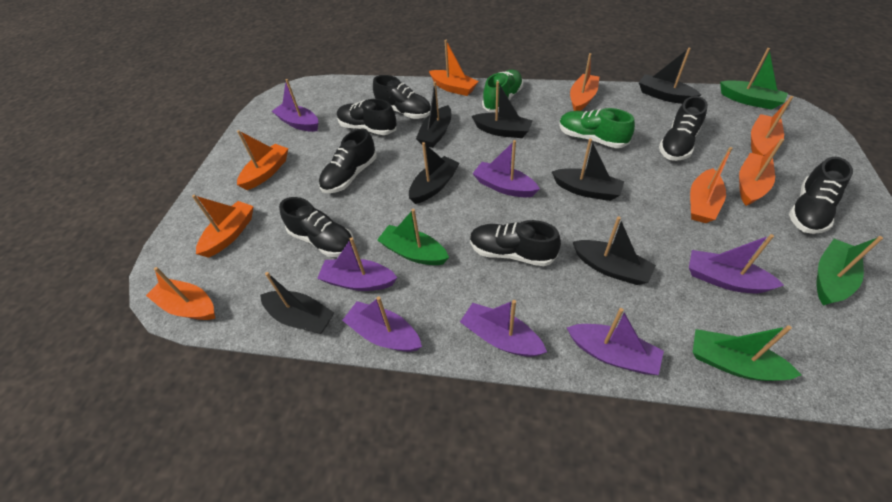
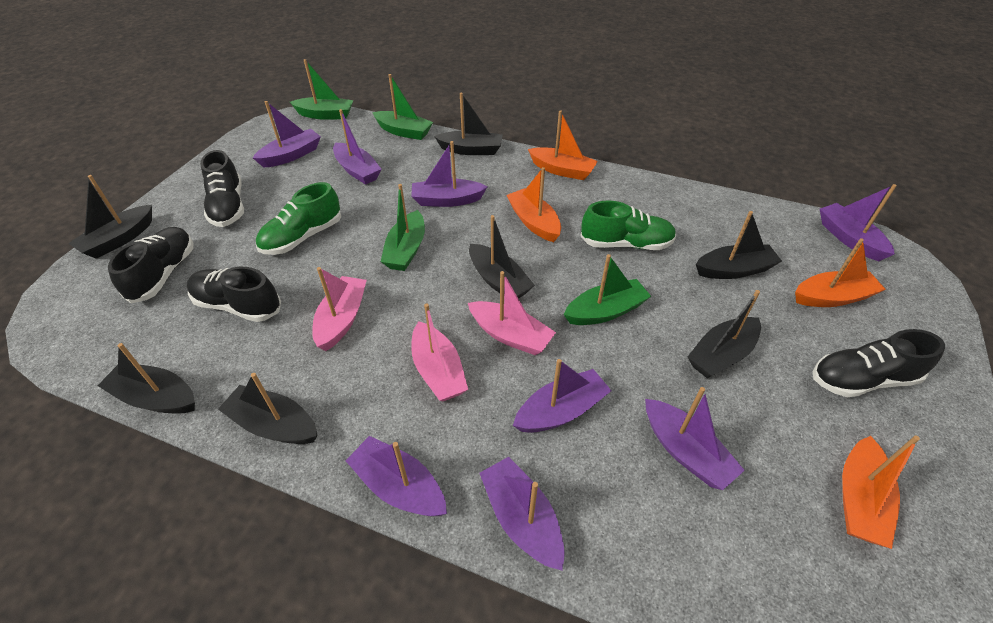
black shoe: [279,197,355,257] [319,128,377,193] [337,99,397,135] [373,75,431,119] [470,220,561,266] [659,96,708,161] [789,157,853,234] = 7 -> [108,227,193,304] [187,267,281,322] [200,150,244,227] [813,329,945,397] = 4
orange boat: [146,267,216,320] [192,195,254,258] [237,130,288,190] [429,40,478,96] [570,53,599,111] [690,147,733,223] [739,139,784,206] [751,96,793,156] = 8 -> [506,167,561,242] [528,110,598,180] [795,238,886,307] [842,435,920,549] = 4
pink boat: none = 0 -> [312,267,367,351] [411,304,468,401] [468,271,556,355] = 3
purple boat: [272,79,318,132] [317,237,397,291] [342,297,422,352] [460,300,547,357] [472,140,540,198] [567,308,664,375] [689,234,784,293] = 7 -> [253,101,321,167] [333,109,381,185] [346,436,447,516] [411,141,487,207] [480,457,565,571] [513,359,612,433] [645,387,745,490] [820,184,897,261] = 8

